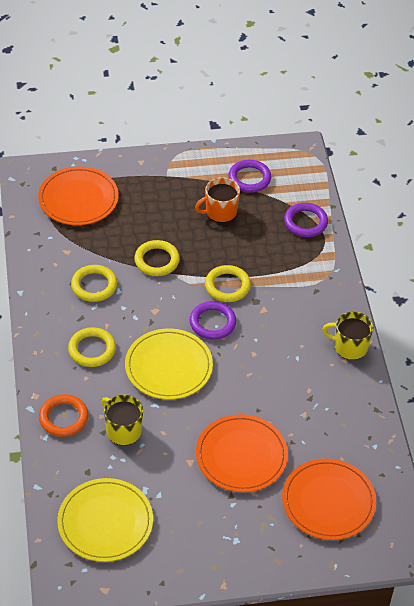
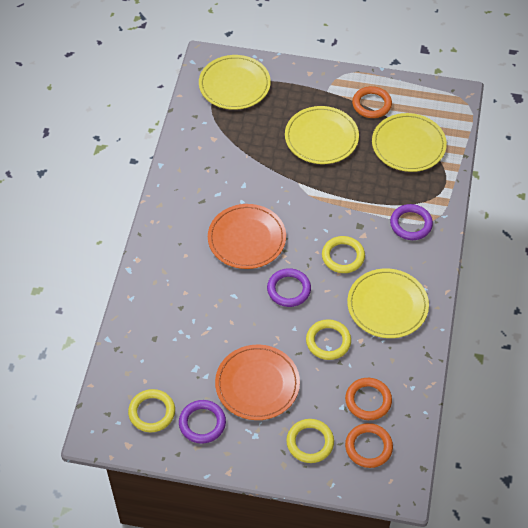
orange mug: [195,177,240,223] = 1 -> none = 0
orange plate: [38,166,119,225] [196,414,288,492] [282,458,376,540] = 3 -> [208,204,286,269] [215,344,300,420] = 2
orange ring: [39,394,88,437] = 1 -> [345,378,392,420] [345,423,393,468] [352,86,392,118] = 3
yellow mug: [102,395,143,445] [323,312,374,360] = 2 -> none = 0
yellow plate: [57,478,153,562] [125,328,213,400] = 2 -> [199,55,271,110] [285,106,359,164] [347,269,429,338] [372,113,447,172] = 4

